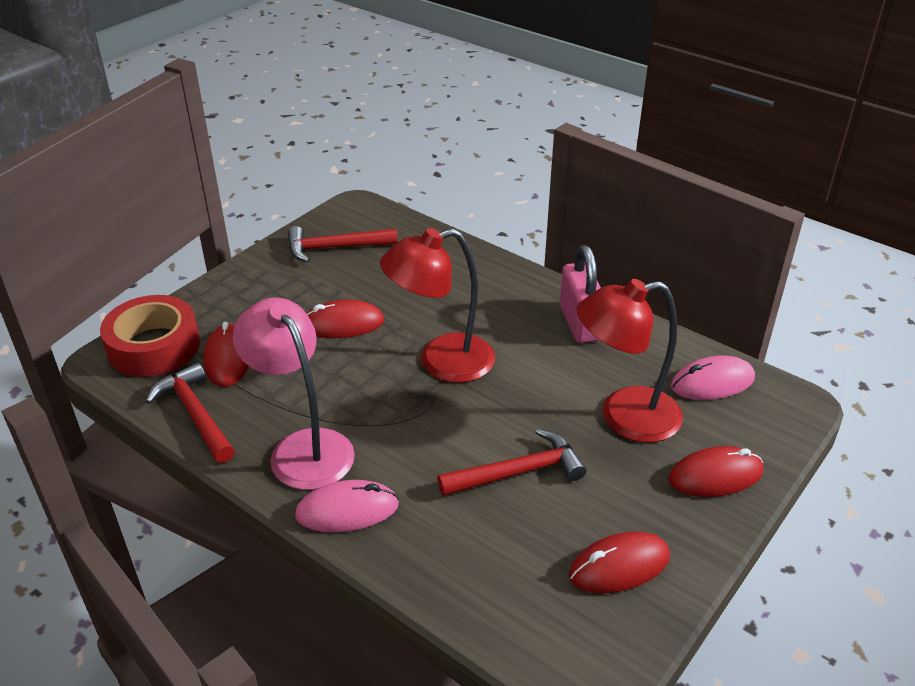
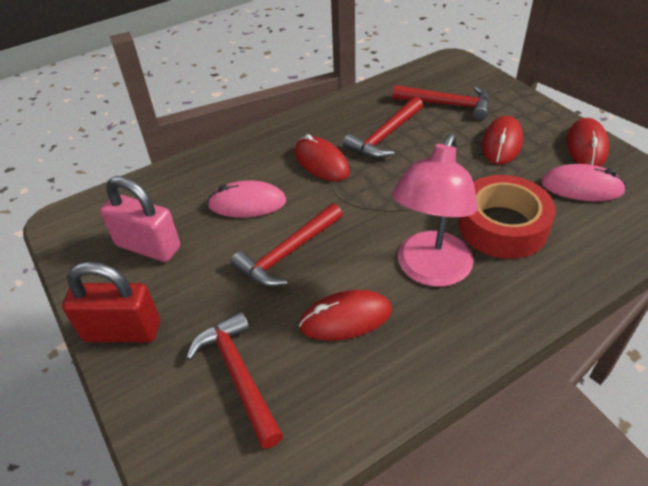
red hammer: [146,363,235,463] [288,226,398,262] [437,429,587,496] = 3 -> [186,312,283,449] [231,203,343,287] [343,97,423,158] [392,85,490,120] = 4
red lamp: [380,228,495,383] [577,279,683,443] = 2 -> none = 0
red padlock: none = 0 -> [62,262,160,342] = 1

